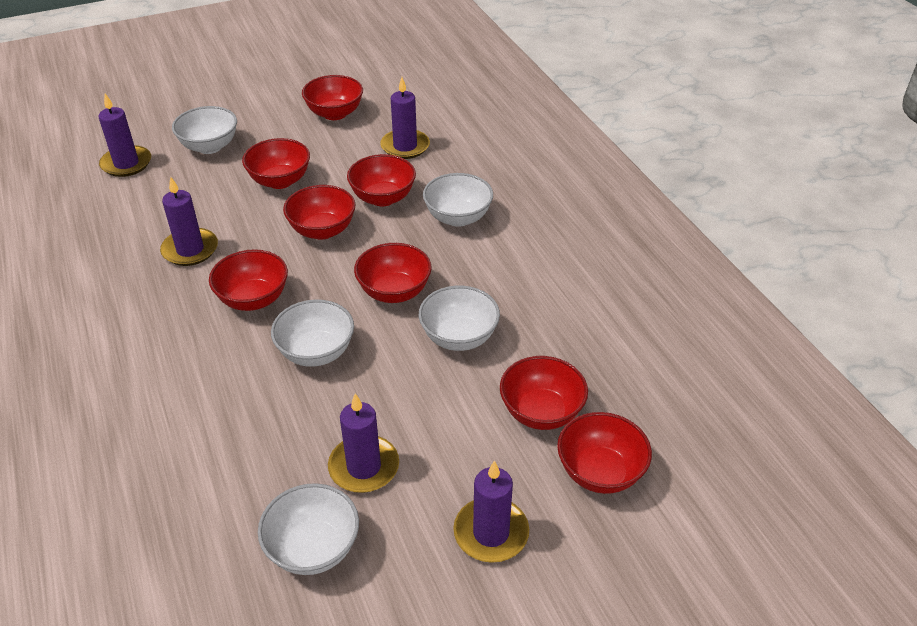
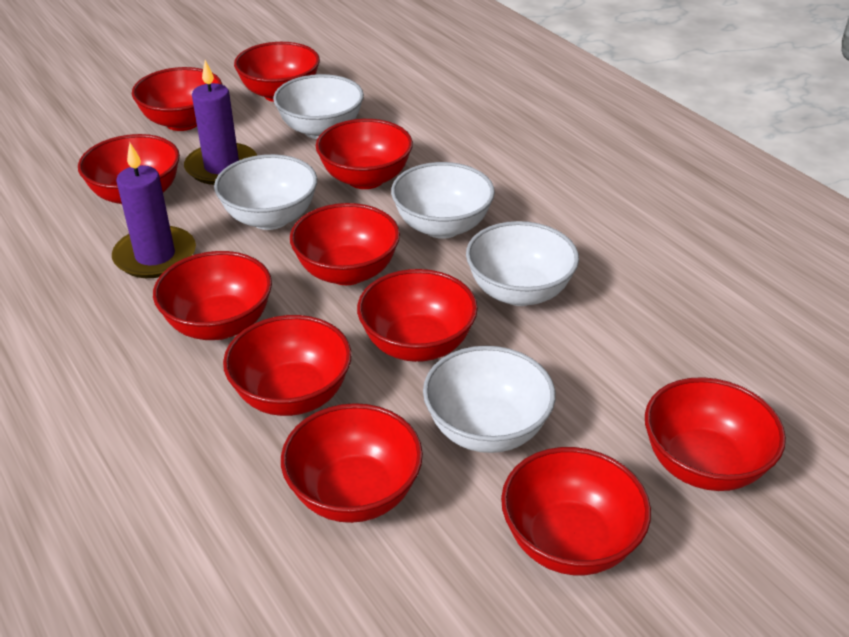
purple candle: [98,94,151,177] [160,176,218,266] [328,393,399,493] [380,77,430,159] [453,460,529,563] = 5 -> [112,143,196,278] [184,60,257,185] = 2
red bowl: [209,249,288,311] [242,138,310,189] [283,185,356,240] [302,75,363,120] [347,154,416,206] [354,243,432,303] [500,356,588,430] [557,412,652,494] = 8 -> [78,134,180,204] [132,67,222,131] [153,251,272,340] [223,315,352,416] [234,42,320,102] [281,403,423,523] [290,203,400,285] [316,119,413,189] [357,269,478,362] [501,447,651,575] [645,377,786,491] = 11

